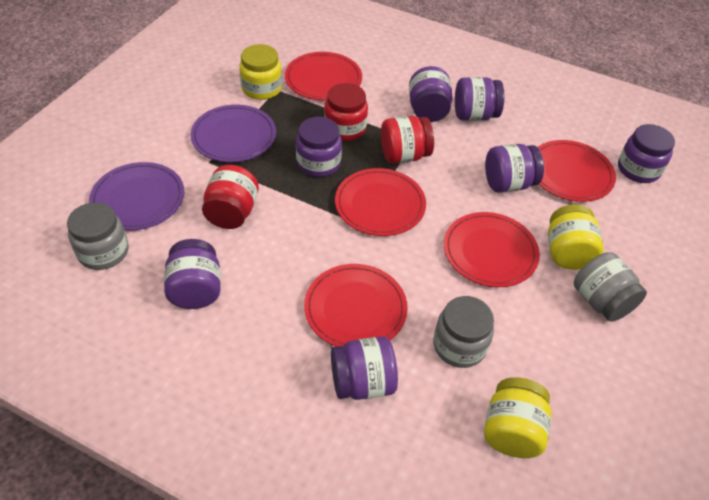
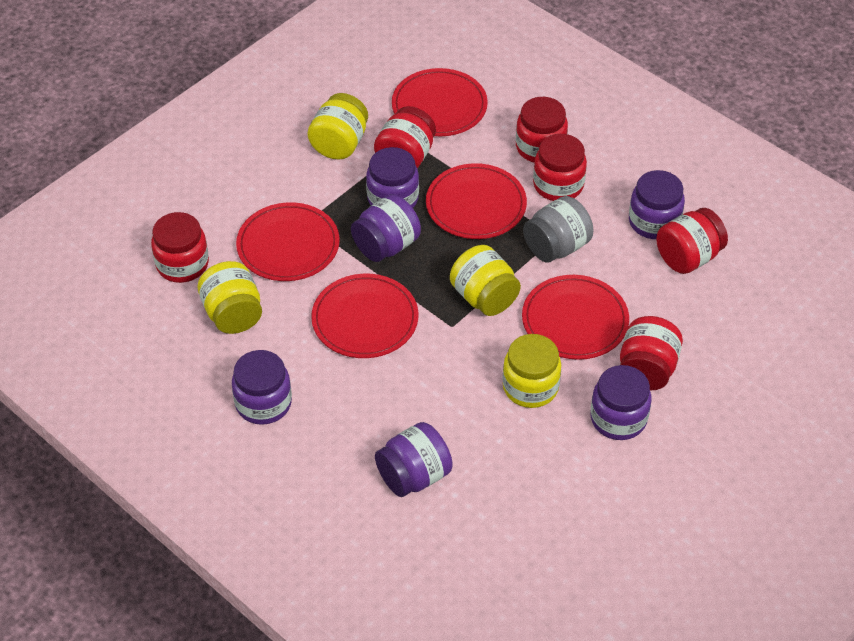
grey jar: [67,202,129,270] [433,296,494,368] [574,252,647,322] = 3 -> [523,196,593,263] = 1
purple jar: [164,239,221,309] [296,117,342,177] [331,337,398,400] [409,66,452,122] [455,77,504,121] [485,144,544,193] [618,124,675,183] = 7 -> [232,350,292,425] [351,194,421,262] [366,147,419,208] [375,422,453,497] [591,365,651,440] [629,170,685,239] = 6
purple plate: [89,162,184,231] [190,105,276,162] = 2 -> none = 0
red jar: [202,165,259,229] [324,83,368,141] [381,116,434,164] = 3 -> [151,212,209,283] [374,106,436,168] [516,97,568,162] [533,134,587,201] [620,316,683,391] [657,208,728,274] = 6
yellow jar: [239,44,282,100] [484,377,551,458] [548,204,604,270] = 3 -> [198,261,262,334] [307,93,368,159] [450,245,521,316] [503,334,561,408] = 4

